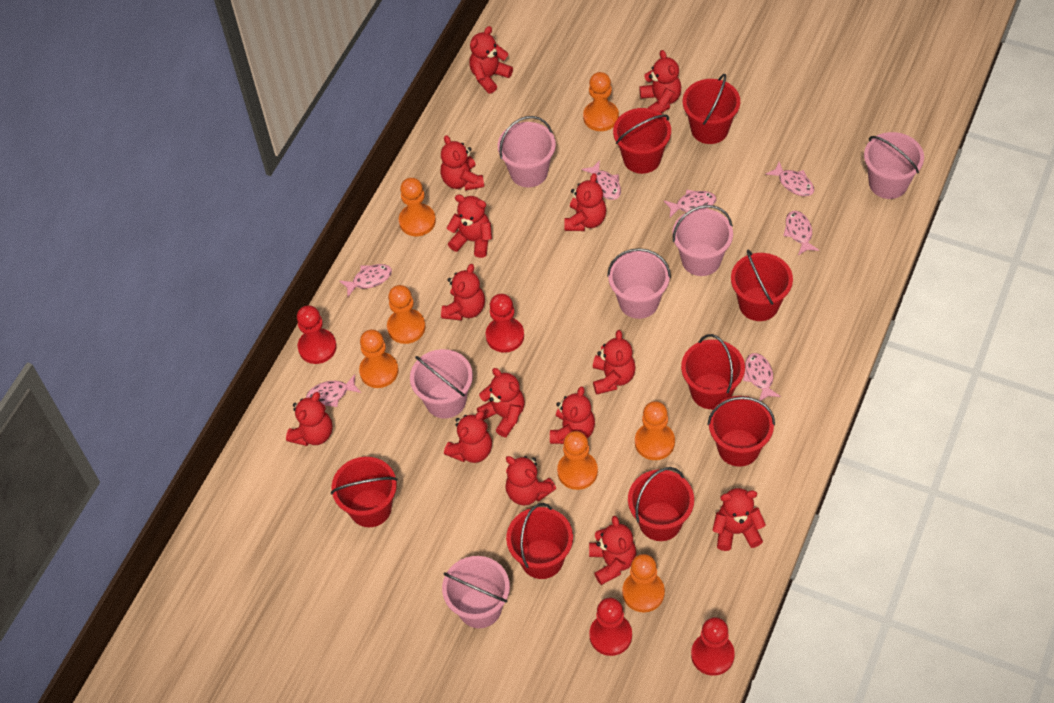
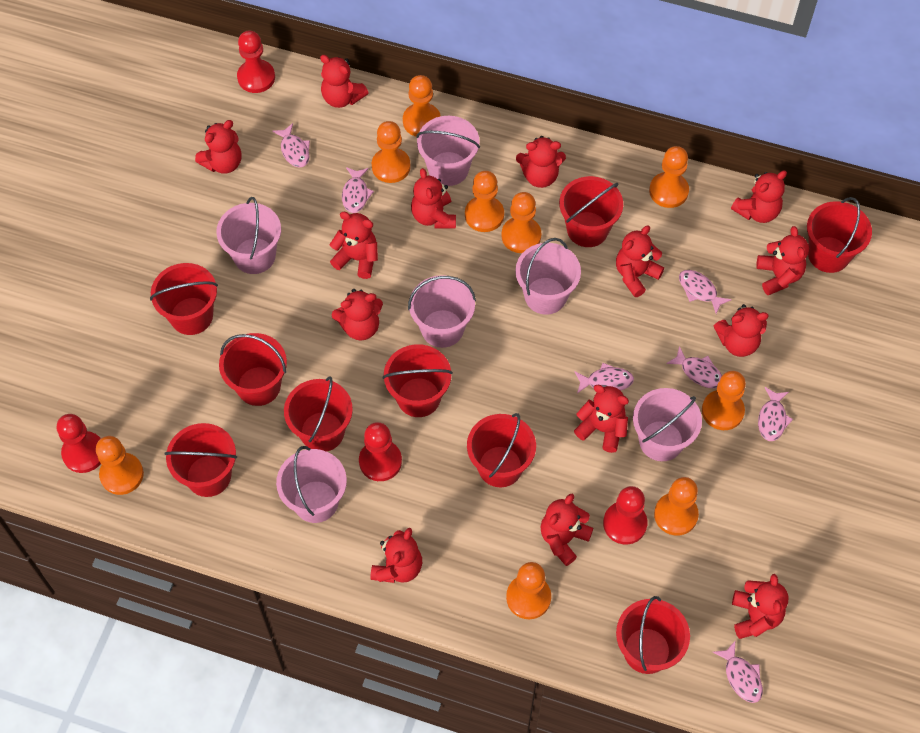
orange pawn: [359,329,398,388] [387,285,425,344] [399,178,436,236] [557,431,598,490] [583,72,619,131] [622,554,665,612] [635,401,675,460] = 7 -> [96,436,144,495] [372,121,411,183] [403,75,441,136] [465,171,504,232] [502,192,541,253] [506,562,551,619] [649,146,689,208] [654,477,699,535] [702,371,746,430] = 9
red bucket: [331,457,398,527] [506,503,573,579] [613,108,671,174] [628,467,694,541] [681,334,745,409] [683,74,740,144] [707,396,775,467] [731,249,793,321] = 8 -> [150,263,218,335] [164,423,237,497] [219,333,287,406] [284,376,353,452] [382,344,453,417] [467,413,536,487] [559,176,623,247] [616,596,690,674] [807,197,872,273] = 9

